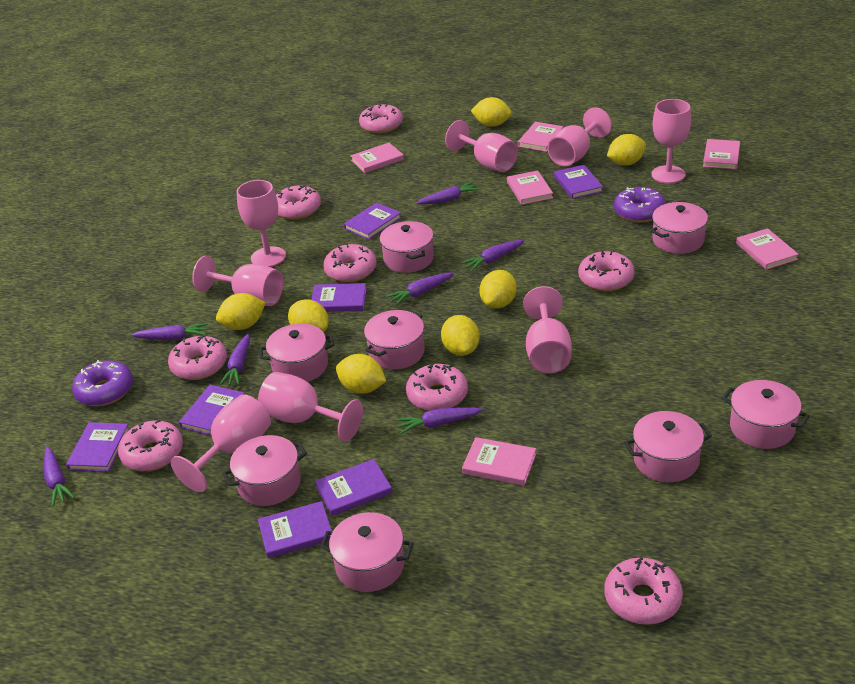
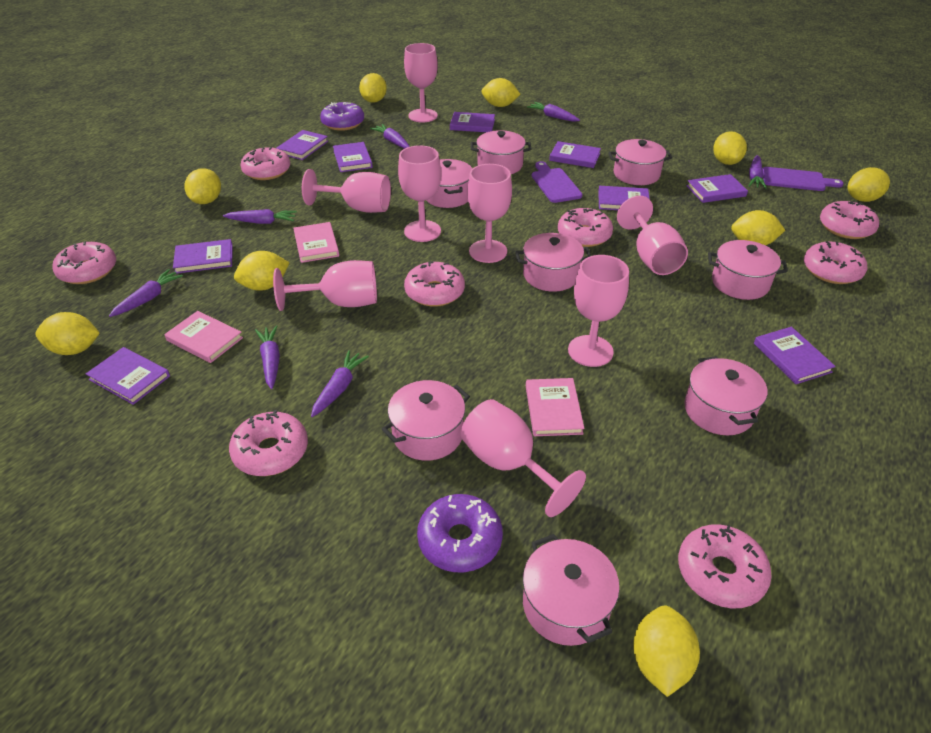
pink book: [350,143,404,173] [462,437,536,486] [507,170,553,205] [518,122,563,152] [703,139,740,169] [736,228,799,270] = 6 -> [164,311,243,363] [293,222,339,263] [526,378,584,436] = 3
purple book: [66,422,130,472] [179,385,245,436] [258,501,332,559] [311,283,367,312] [315,459,392,516] [344,203,401,240] [554,165,603,199] = 7 -> [86,347,170,405] [173,239,233,274] [276,130,328,160] [333,142,373,172] [450,112,495,132] [549,141,601,168] [598,186,650,210] [686,174,748,203] [754,327,836,384] = 9
purple cutting board: none = 0 -> [532,161,583,203] [763,167,843,191] = 2
yellow lemon: [216,293,266,330] [288,299,328,332] [336,354,386,394] [441,315,480,356] [471,97,512,127] [479,270,517,308] [607,134,646,166] = 7 -> [35,312,100,355] [185,168,221,204] [234,251,290,291] [359,73,387,103] [482,78,520,107] [633,606,700,697] [713,131,747,165] [731,210,785,245] [847,167,890,202] = 9

